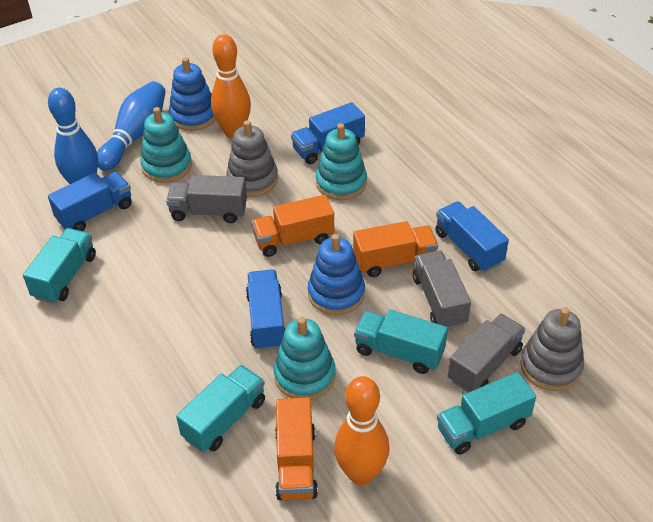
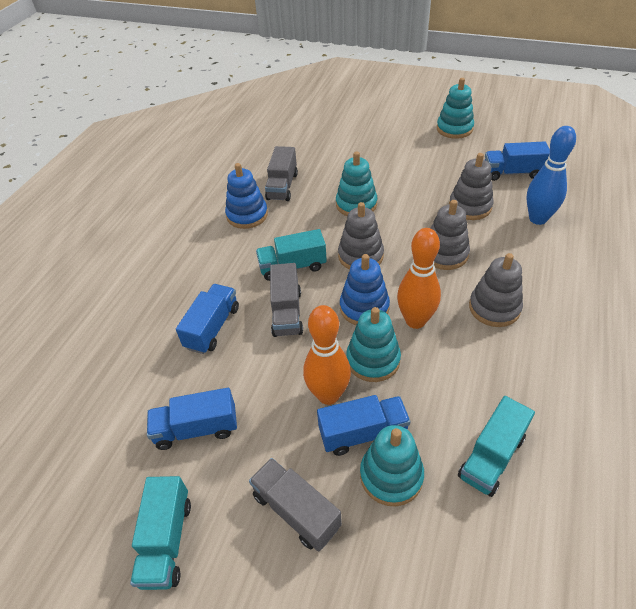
blue bowling pin: [48,88,98,184] [97,81,166,171] = 2 -> [526,126,576,225] = 1
grey stacking toy: [226,120,278,197] [520,307,584,391] = 2 -> [338,202,384,270] [431,200,470,270] [449,153,493,220] [469,253,523,327] = 4
orange truck: [252,195,334,257] [275,397,318,500] [353,221,438,277] = 3 -> none = 0
turquoise stacking toy: [140,107,192,183] [274,317,336,400] [316,123,367,200] = 3 -> [336,152,377,216] [346,307,401,382] [360,425,424,507] [437,78,474,139] = 4
turquoise truck: [23,228,96,304] [176,365,265,452] [354,310,448,374] [437,372,536,455] = 4 -> [130,476,191,590] [256,229,327,281] [458,396,535,497] = 3

